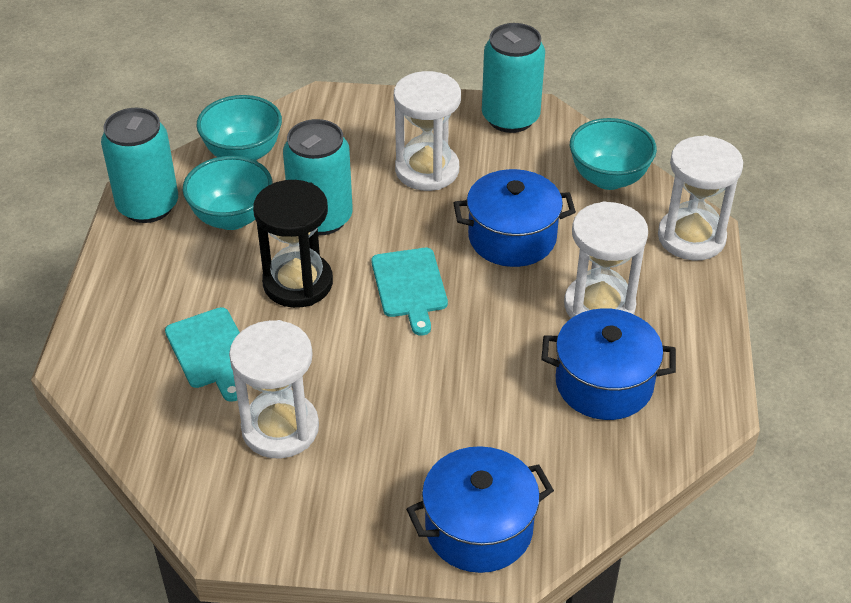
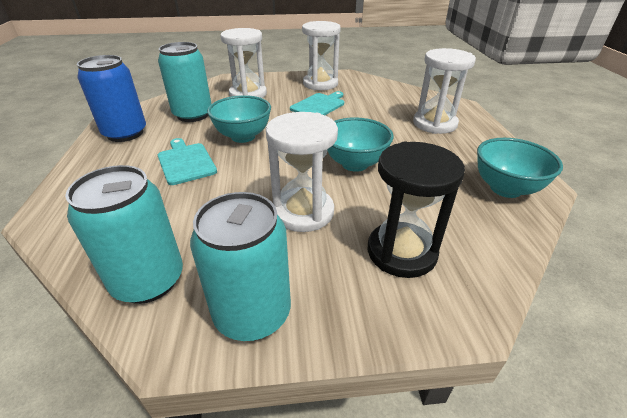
blue can: none = 0 -> [77,55,146,142] = 1
blue pot: [406,446,554,573] [453,169,576,267] [541,308,676,420] = 3 -> none = 0

